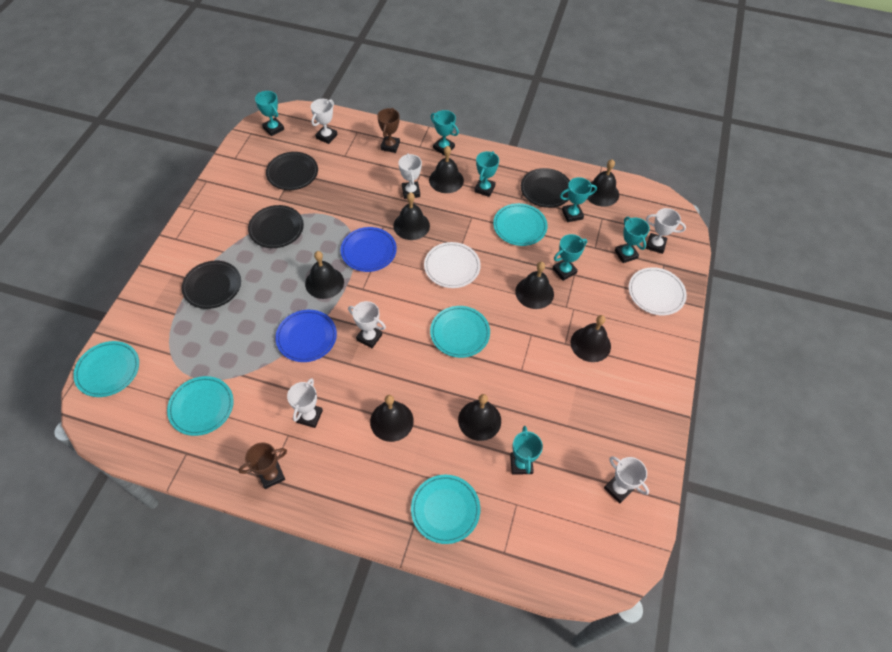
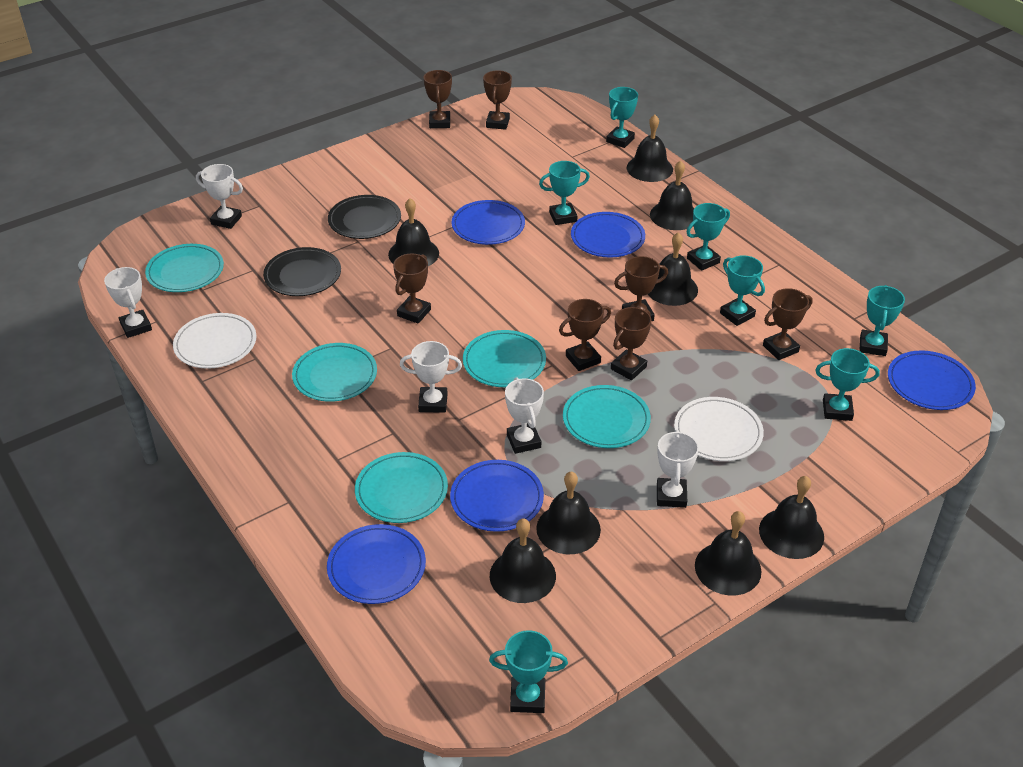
black plate: [182,261,241,309] [248,205,304,248] [266,152,318,190] [521,168,570,208] = 4 -> [263,247,341,296] [328,195,401,239] = 2
blue plate: [275,310,337,362] [340,227,397,272] = 2 -> [327,524,426,604] [450,460,544,532] [452,200,525,245] [571,212,645,258] [888,350,976,410] = 5
brown trophy: [239,442,287,489] [377,108,400,153] = 2 -> [393,253,431,324] [423,70,452,128] [483,70,512,130] [559,299,611,371] [611,307,652,380] [614,256,668,321] [763,288,813,360] = 7
white trophy: [287,378,323,428] [311,99,338,144] [348,301,386,348] [399,153,422,199] [604,456,649,504] [646,208,686,254] = 6 -> [104,267,152,338] [196,164,243,229] [400,341,462,413] [505,378,544,454] [657,430,699,508] = 5

